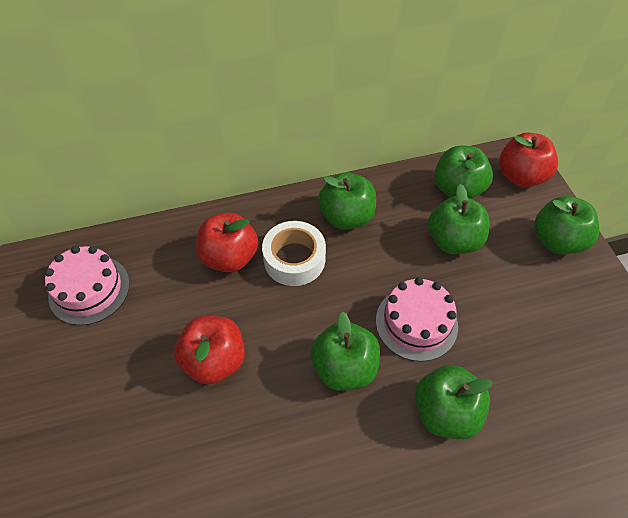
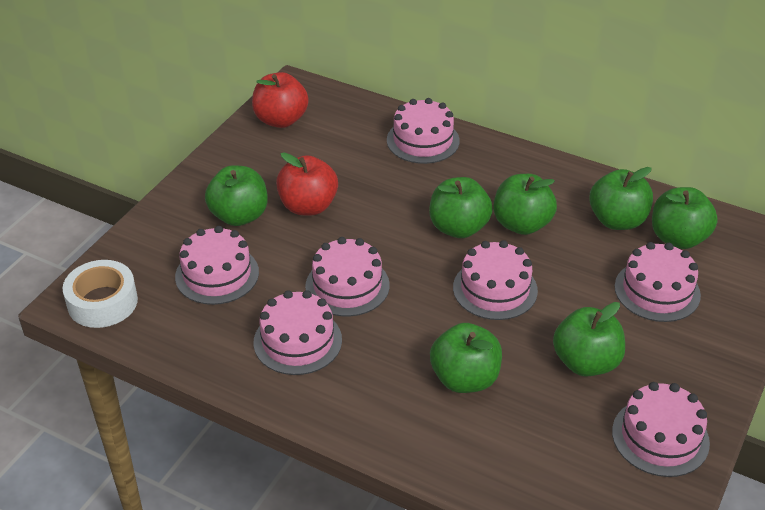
green apple: [310,312,380,391] [318,172,376,230] [415,365,493,439] [428,184,490,254] [434,145,493,199] [534,196,599,255] = 6 -> [205,165,268,226] [429,177,493,238] [430,323,502,393] [493,174,557,235] [553,302,625,377] [589,167,653,230] [652,187,718,249] = 7
pink cake: [45,246,130,325] [376,277,458,362] = 2 -> [175,226,259,305] [253,290,342,375] [305,237,390,316] [387,98,460,164] [453,240,538,320] [612,382,710,477] [615,242,701,322] = 7
red apple: [174,316,245,385] [196,213,258,273] [499,132,558,187] = 3 -> [252,72,309,128] [276,152,338,216] = 2

